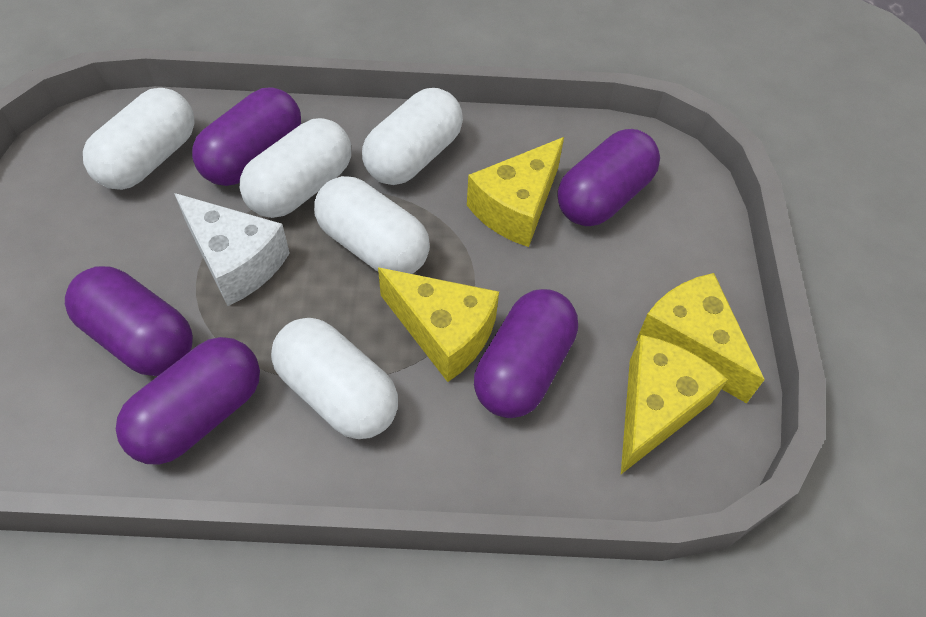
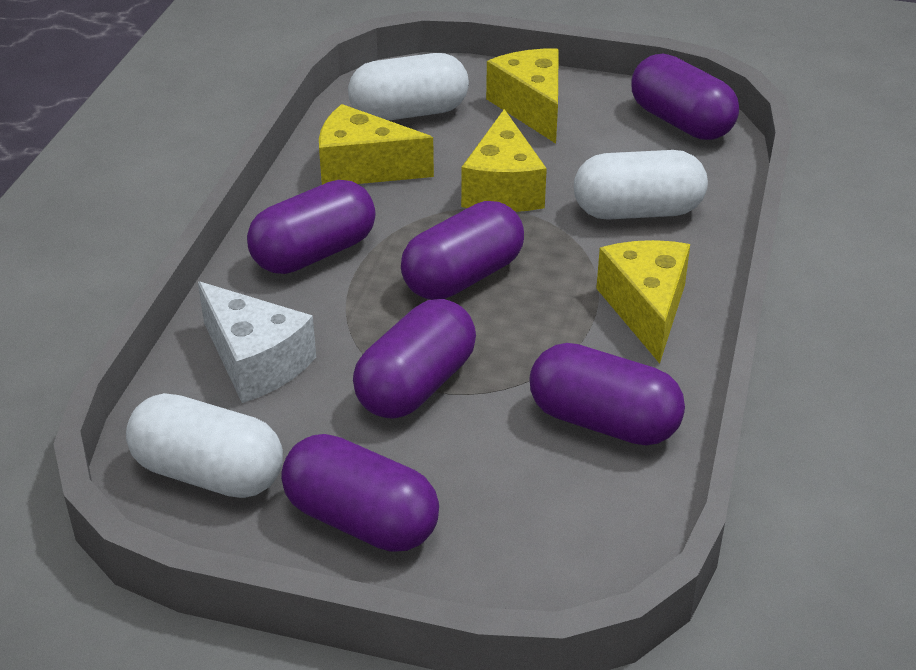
purple capsule: [65,266,193,376] [116,337,260,465] [192,87,301,186] [474,289,578,418] [558,129,660,226] = 5 -> [247,180,376,274] [281,434,439,552] [353,299,476,418] [401,201,524,300] [530,343,685,446] [631,54,739,140] = 6
white capsule: [83,88,195,190] [239,118,351,218] [271,318,398,439] [314,176,430,274] [362,88,463,185] = 5 -> [126,393,283,498] [348,53,469,121] [574,150,708,220] = 3

